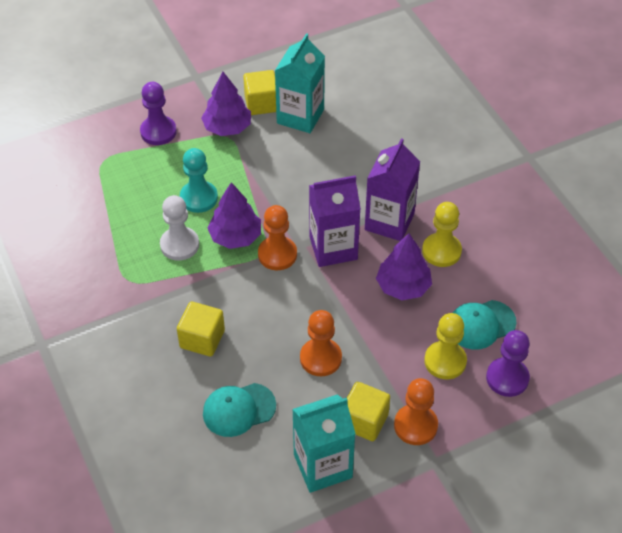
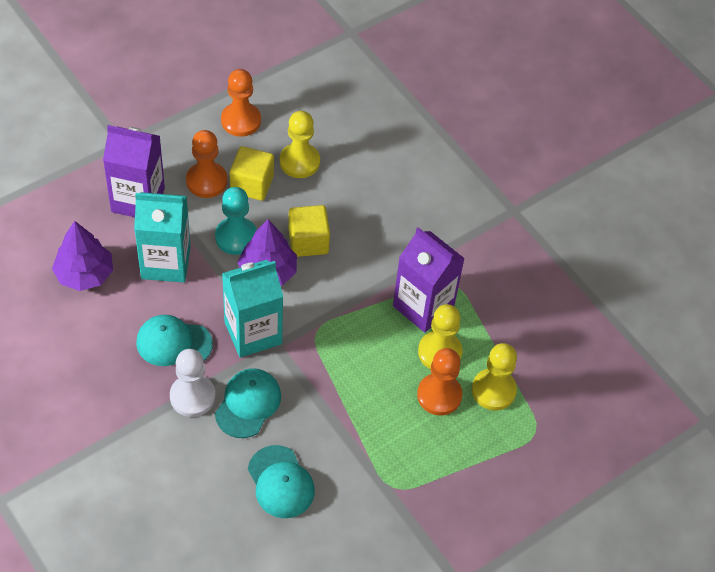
purple pawn: [140,82,177,145] [486,330,530,397] = 2 -> none = 0
purple tree: [201,72,251,136] [208,182,261,249] [376,233,432,300] = 3 -> [52,221,113,291] [238,219,297,286] = 2
turquoise cap: [203,383,276,437] [453,300,517,349] = 2 -> [136,315,213,366] [215,368,281,438] [248,445,315,518] = 3
yellow cube: [177,302,225,357] [243,70,276,115] [347,382,390,441] = 3 -> [230,146,274,201] [288,205,330,257] = 2
yellow pawn: [422,202,462,267] [424,313,467,379] = 2 -> [280,111,320,178] [418,304,462,369] [472,343,517,410] = 3

